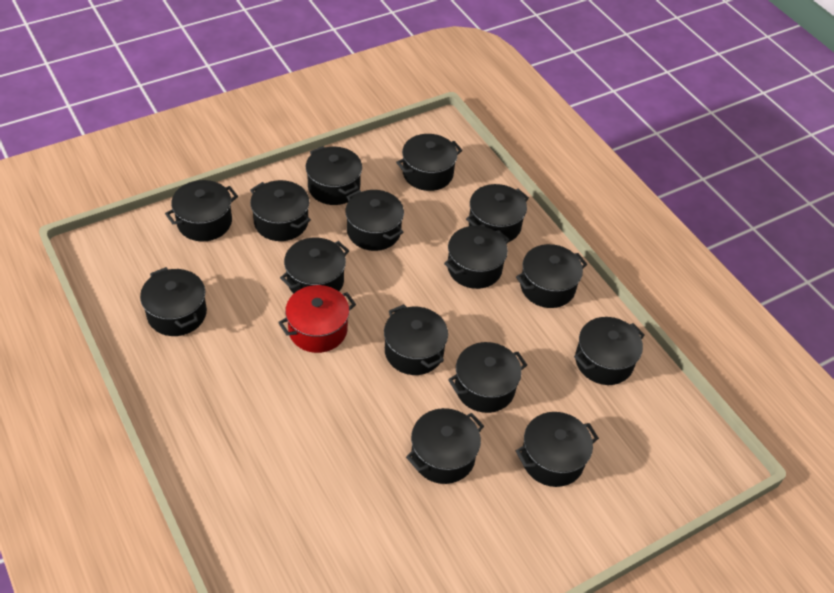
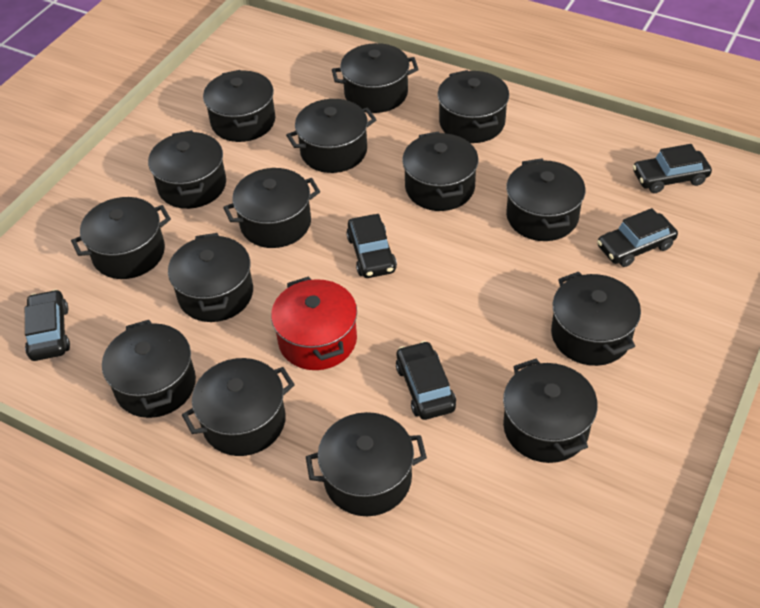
black car: none = 0 -> [25,289,70,361] [346,214,397,278] [396,341,456,420] [597,208,678,267] [633,144,712,193] = 5

